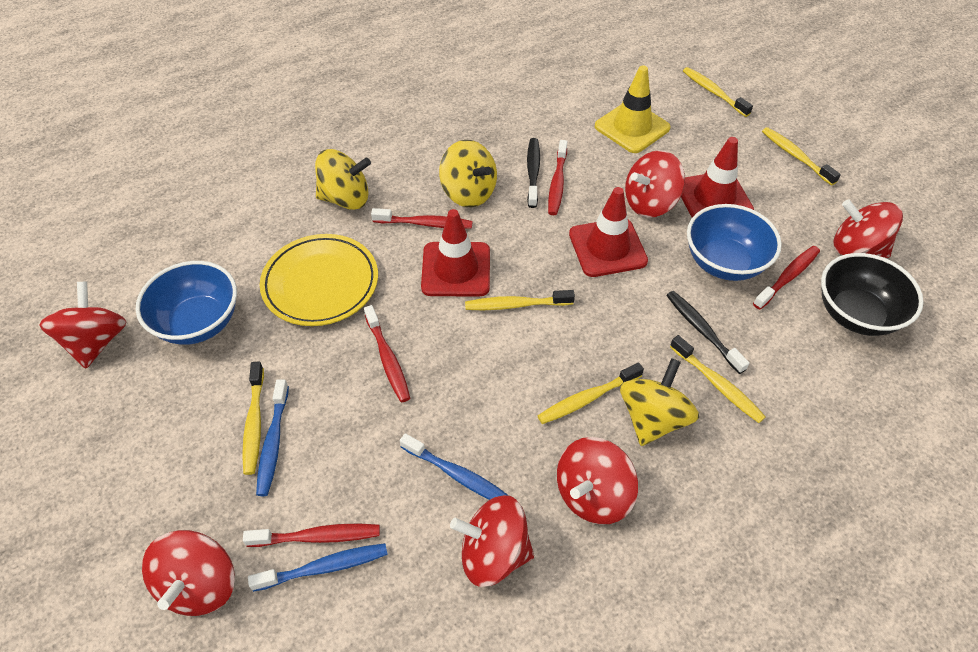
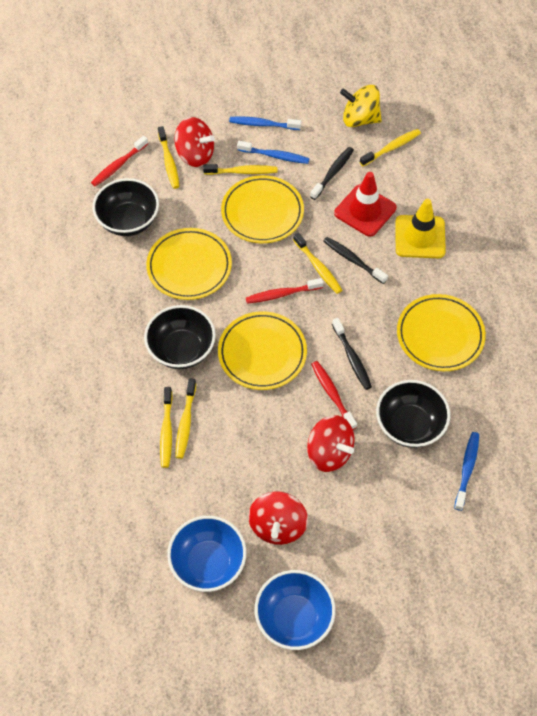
black bowl: [821,253,924,336] = 1 -> [92,178,159,236] [144,305,216,369] [376,380,450,448] = 3
black toothbrush: [527,138,540,208] [666,291,750,374] = 2 -> [310,147,354,200] [323,237,388,284] [332,318,372,390] = 3
red spinning top: [39,282,126,369] [142,530,235,616] [450,495,534,587] [557,437,638,525] [625,150,685,218] [833,199,903,258] = 6 -> [174,117,215,167] [248,491,308,545] [307,415,354,472] = 3
red toothbrush: [243,523,380,547] [364,305,410,402] [371,208,473,229] [548,140,567,215] [753,246,820,310] = 5 -> [91,136,148,186] [246,278,323,304] [311,361,357,430] = 3
red traffic cone: [421,209,490,296] [569,187,648,277] [681,137,754,217] = 3 -> [334,172,396,237] = 1
yellow plate: [260,234,378,326] = 1 -> [146,228,232,300] [218,311,307,390] [221,175,304,243] [397,294,486,371] = 4
yellow spinning top: [315,149,371,210] [439,140,497,207] [620,358,699,446] = 3 -> [340,85,382,127] = 1

